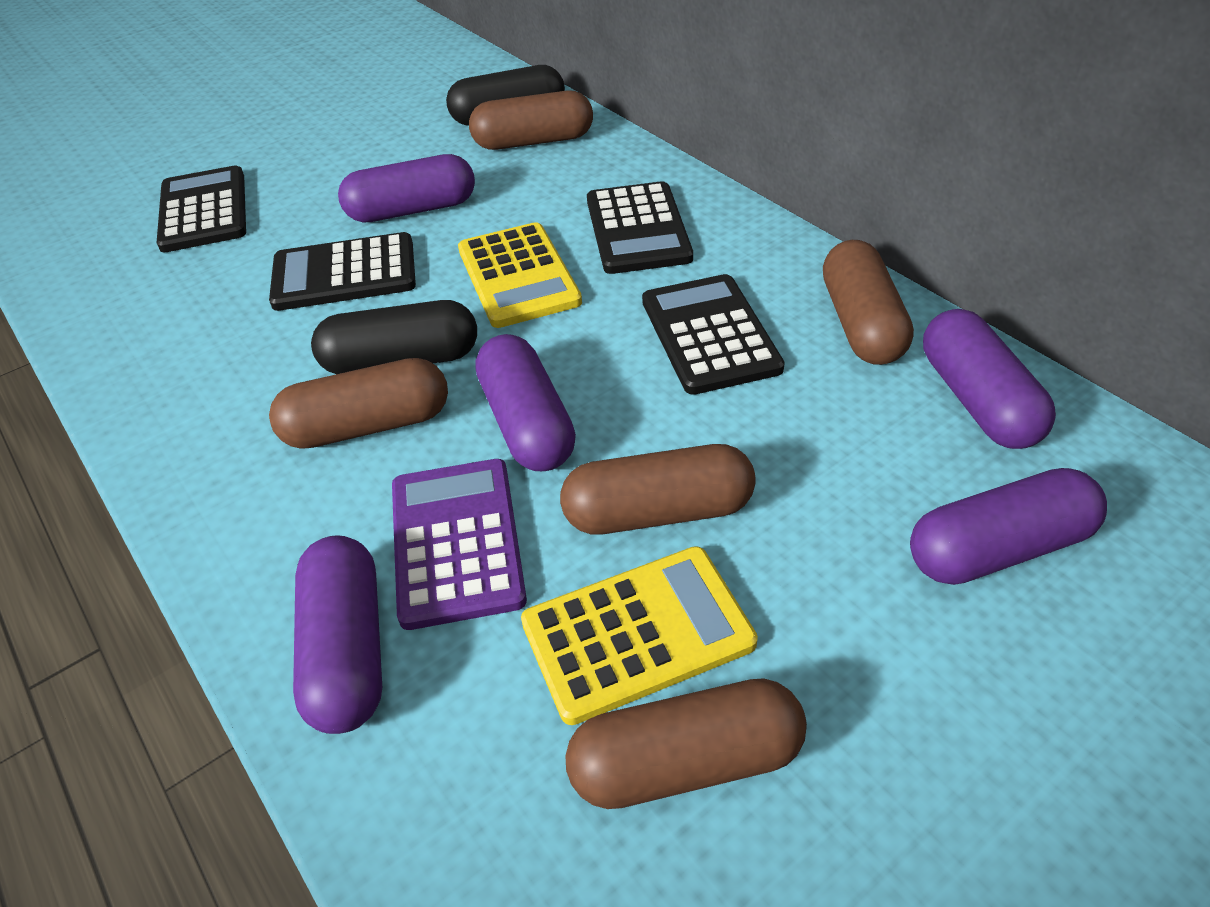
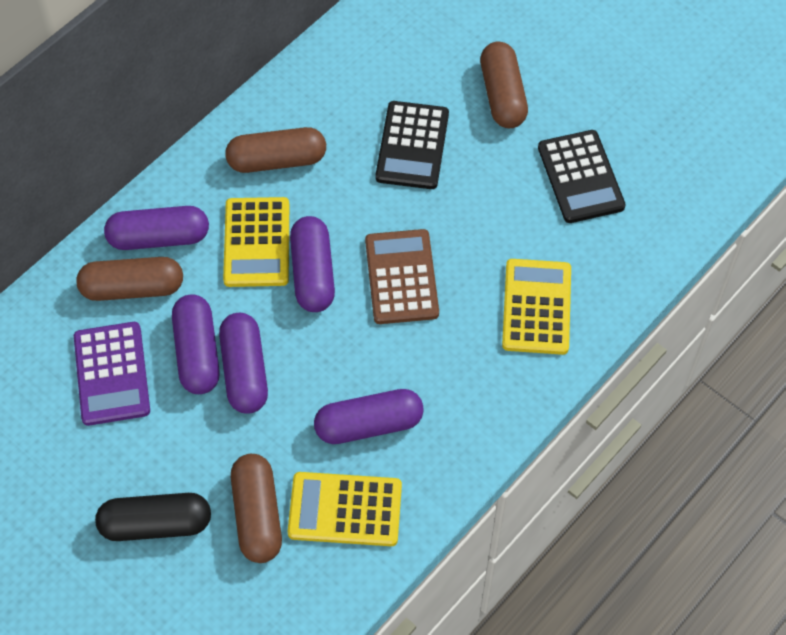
black calculator: [156,165,246,252] [269,232,416,311] [587,181,693,274] [642,274,785,395] = 4 -> [375,101,449,189] [538,130,626,223] = 2
black capsule: [311,300,477,374] [446,65,565,126] = 2 -> [95,493,211,541] = 1
brown calculator: none = 0 -> [365,229,439,324] = 1
brown capsule: [269,358,448,449] [469,90,593,150] [560,444,756,535] [565,678,807,809] [823,240,914,365] = 5 -> [76,257,183,301] [225,127,326,173] [231,454,282,563] [480,42,528,128] = 4
yellow calculator: [458,222,582,328] [521,546,758,725] = 2 -> [223,197,289,287] [288,472,402,546] [502,259,571,355] = 3

